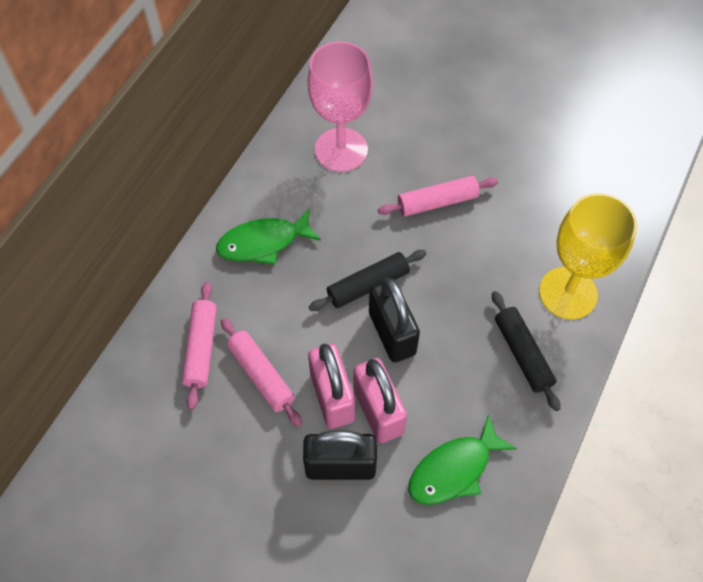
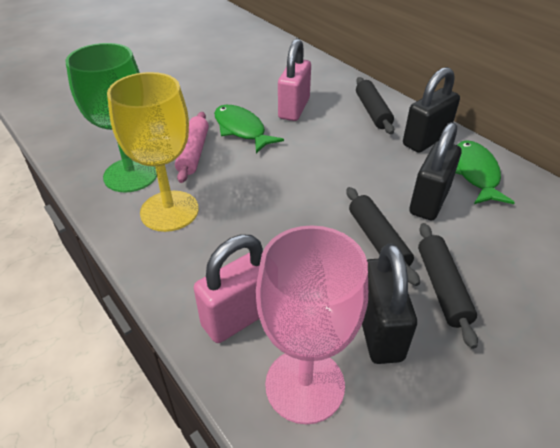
black padlock: [303,430,377,480] [369,278,420,363] = 2 -> [362,243,417,364] [403,67,460,153] [409,122,462,221] = 3
black rolling pin: [309,250,426,311] [492,291,561,411] = 2 -> [346,187,420,286] [356,77,394,134] [418,223,478,349] = 3
green goblet: none = 0 -> [66,43,157,193] = 1
pink rolling pin: [182,282,217,410] [221,318,302,427] [378,176,498,217] = 3 -> [175,112,209,183] = 1

